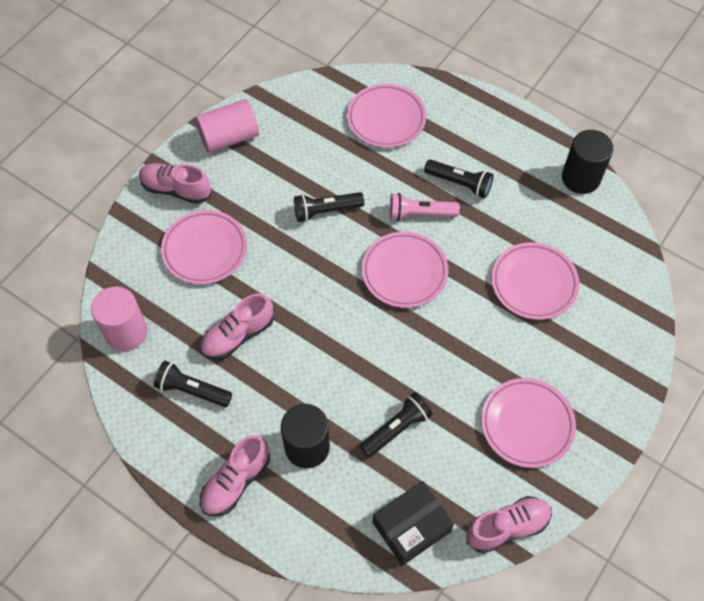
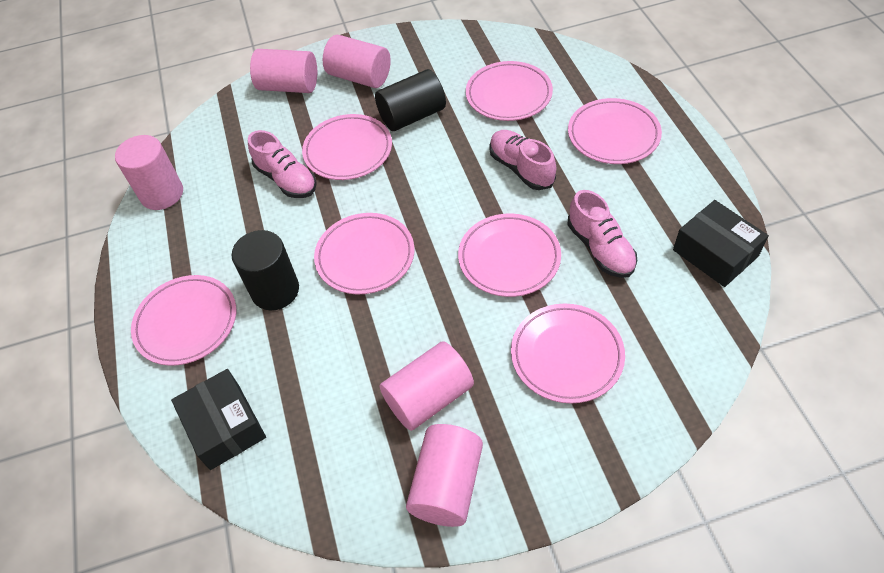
black box: [372,481,454,566] = 1 -> [171,369,266,470] [673,200,769,287] = 2
black flashlight: [154,361,232,407] [294,192,364,222] [360,392,433,457] [424,159,494,198] = 4 -> none = 0
pink cylinder: [91,287,147,351] [195,99,259,153] = 2 -> [115,135,183,210] [250,49,317,93] [323,35,391,88] [380,341,474,431] [406,424,483,527] = 5
pink flashlight: [389,193,460,221] = 1 -> none = 0
pink plate: [161,210,247,285] [347,84,426,148] [362,231,449,308] [481,378,576,468] [491,242,579,320] = 5 -> [131,275,236,366] [302,114,392,180] [314,213,415,294] [458,213,561,297] [466,61,553,121] [511,304,625,404] [568,98,662,164] = 7
pink shoe: [139,163,211,204] [200,293,274,360] [200,435,270,516] [466,496,552,554] = 4 -> [248,130,317,198] [489,130,556,190] [568,190,637,278] = 3

